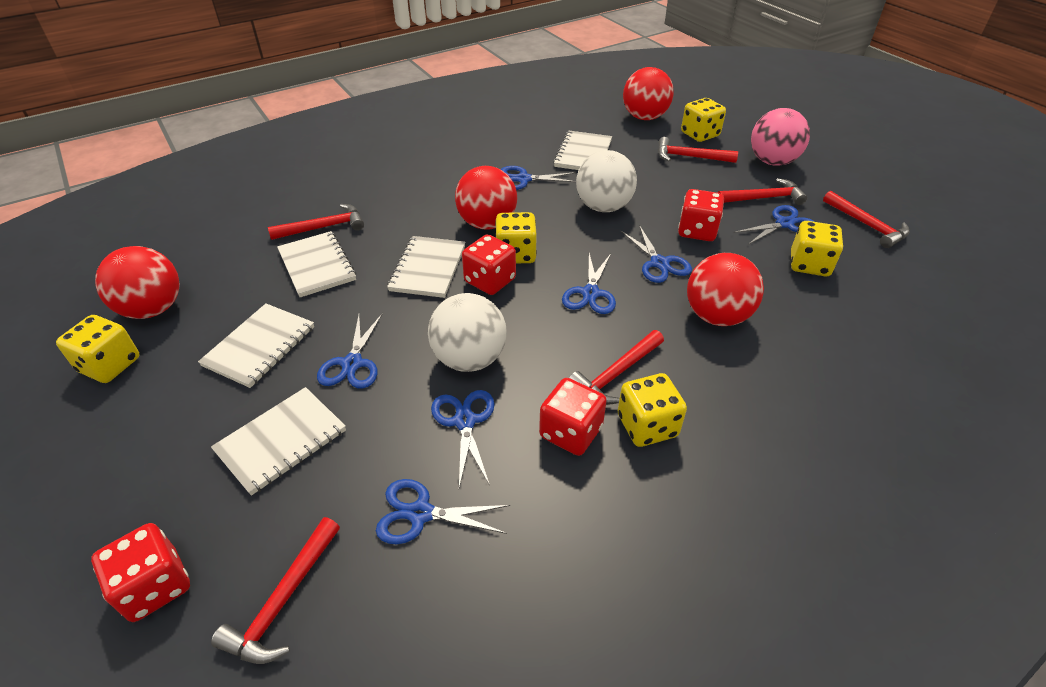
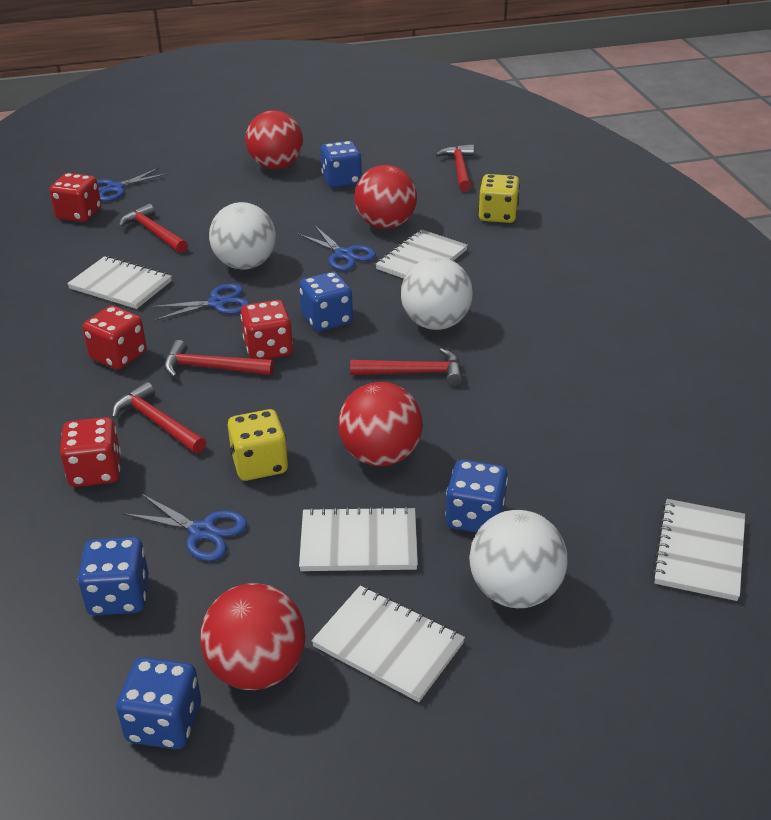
blue dice: none = 0 -> [78,537,149,616] [116,657,201,749] [299,271,353,332] [321,141,362,188] [445,460,508,533] = 5
blue scissors: [317,313,383,389] [376,479,510,544] [431,390,494,487] [501,166,576,190] [562,253,616,314] [621,225,692,283] [733,205,815,245] = 7 -> [97,168,169,202] [123,494,247,561] [149,283,249,321] [298,226,376,271] = 4
pink ball: [751,108,810,166] = 1 -> none = 0
red hammer: [211,517,340,664] [268,204,364,240] [569,330,664,405] [658,137,738,163] [717,178,807,205] [823,191,910,248] = 6 -> [112,382,206,454] [119,203,188,253] [164,340,274,378] [350,348,462,386] [436,144,474,192] = 5
white ball: [428,293,507,372] [576,150,637,212] = 2 -> [209,202,276,270] [401,257,473,330] [469,510,567,608] = 3
yellow dice: [56,315,140,383] [495,212,537,263] [618,373,687,447] [681,98,726,142] [791,221,843,276] = 5 -> [228,409,288,481] [478,174,520,223] = 2

